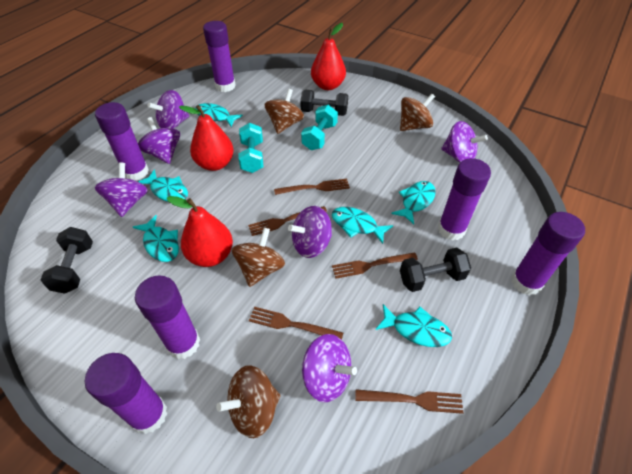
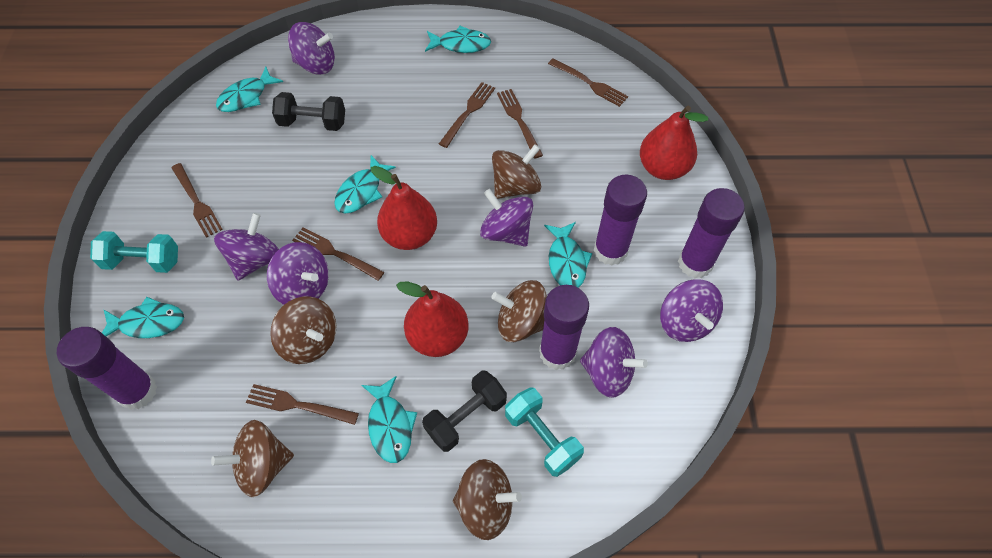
black dumbbell: [41,227,93,294] [300,90,348,116] [400,248,471,292] = 3 -> [272,92,345,131] [422,370,507,452] = 2
brown fork: [248,206,327,236] [249,307,343,340] [274,179,350,195] [332,252,418,279] [355,389,464,414] = 5 -> [172,163,223,238] [246,384,359,425] [292,227,384,281] [439,82,495,148] [497,89,543,159] [548,58,628,107] = 6
brown spinning top: [216,365,280,438] [232,228,285,287] [265,89,304,134] [400,94,435,131] = 4 -> [211,420,294,497] [270,296,337,364] [453,459,522,540] [491,280,547,342] [492,144,541,199] = 5
purple glue stick: [85,353,167,434] [95,102,149,181] [135,275,200,359] [203,21,236,92] [438,158,491,241] [511,212,585,295] = 6 -> [57,327,157,410] [539,285,589,370] [594,175,647,265] [678,188,744,278] = 4

